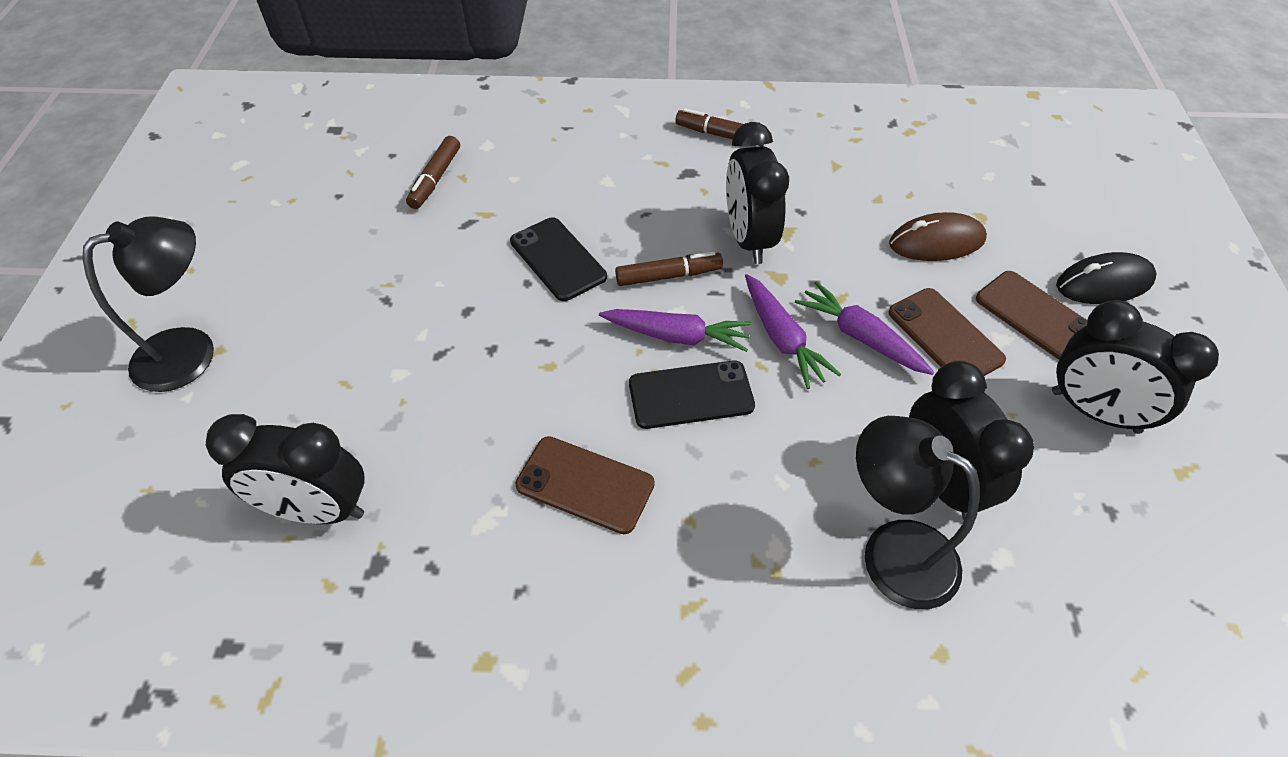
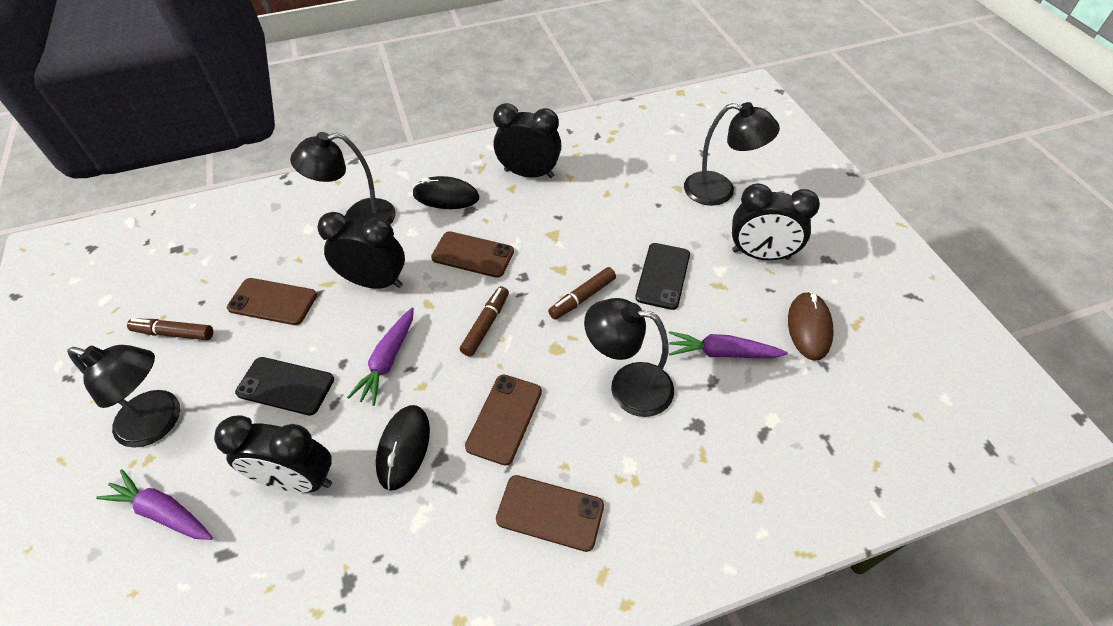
black lamp: [83,217,214,392] [856,416,980,609] = 2 -> [67,345,180,448] [290,132,395,225] [584,298,674,417] [684,102,780,206] = 4
black mouse: [1056,252,1157,304] = 1 -> [376,405,430,491] [412,176,479,209] = 2
brown phone: [515,436,655,534] [888,288,1006,376] [976,271,1088,360] = 3 -> [227,278,317,325] [431,231,514,278] [465,374,542,466] [496,475,604,552] = 4

